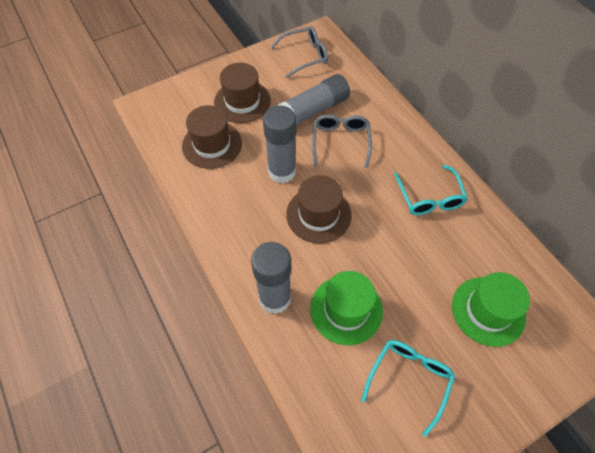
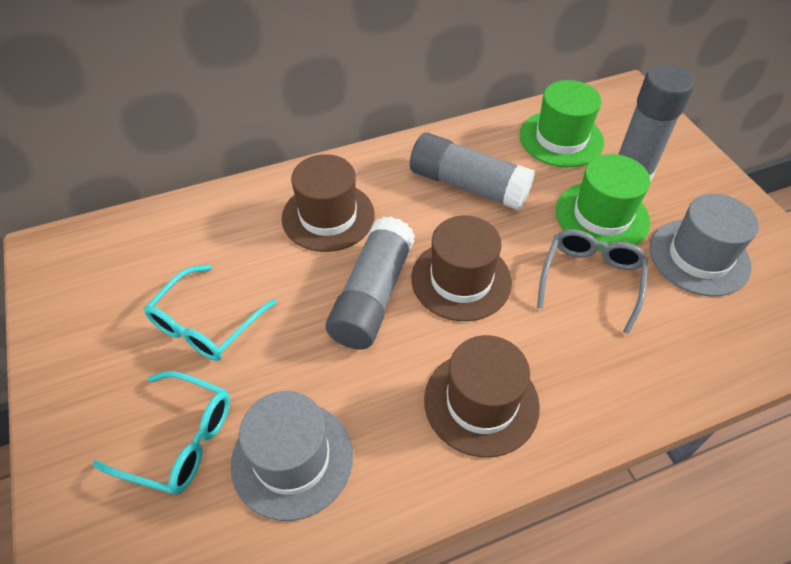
grey glasses: [270,26,328,78] [312,115,372,168] = 2 -> [537,230,648,334] = 1
grey hat: none = 0 -> [231,391,353,521] [650,194,759,297] = 2

